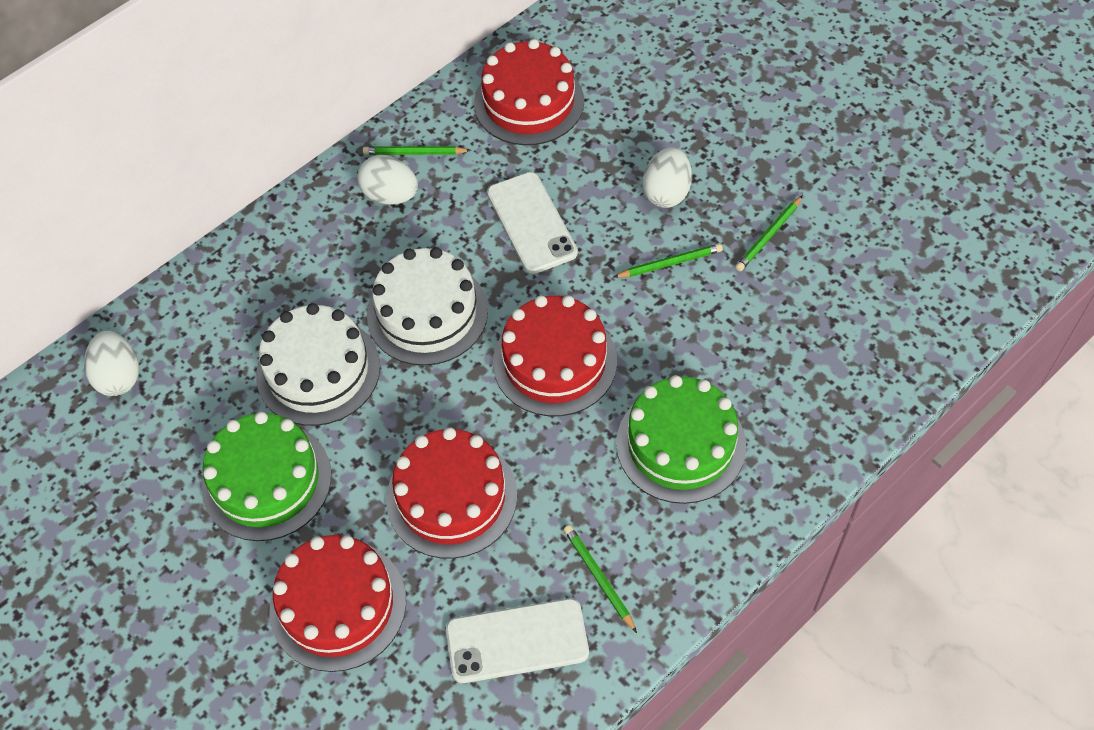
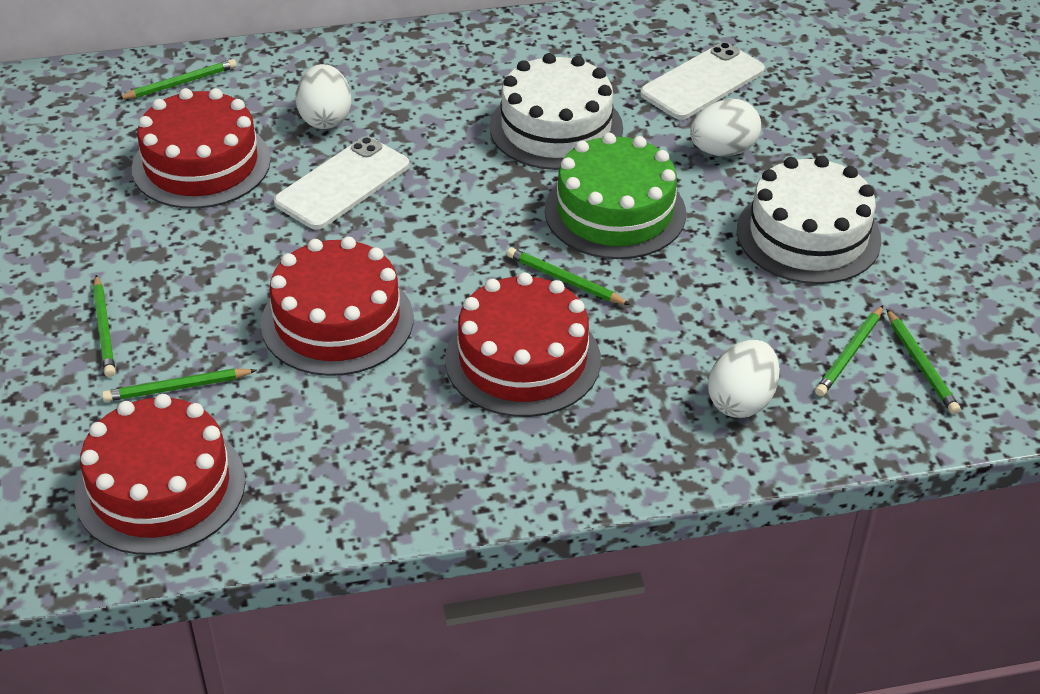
green cake: [201,412,331,541] [616,375,746,504] = 2 -> [545,133,686,259] = 1
green pencil: [363,146,471,155] [564,525,637,633] [614,243,723,278] [735,195,803,271] = 4 -> [93,275,115,377] [102,368,257,402] [118,59,237,99] [507,247,630,305] [815,305,883,396] [886,309,960,414] = 6

